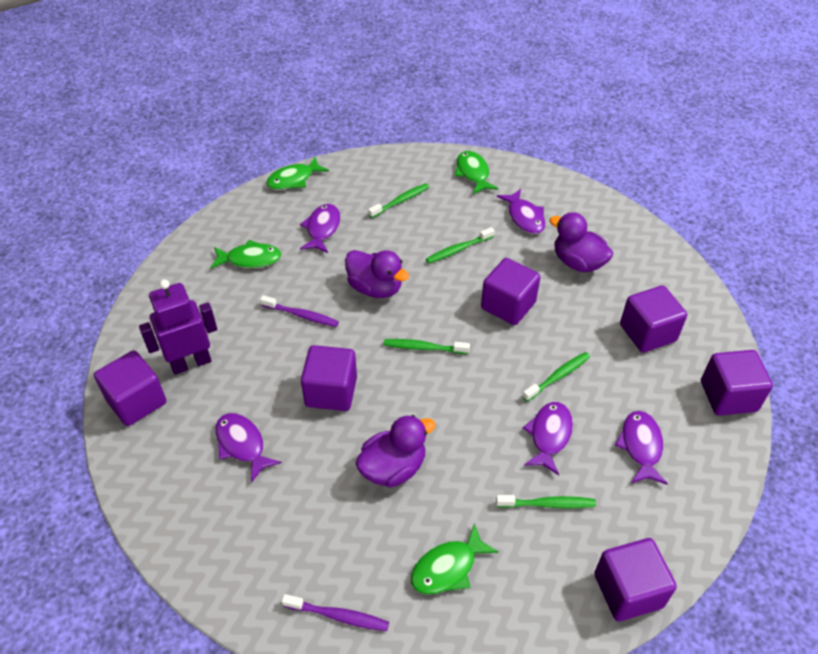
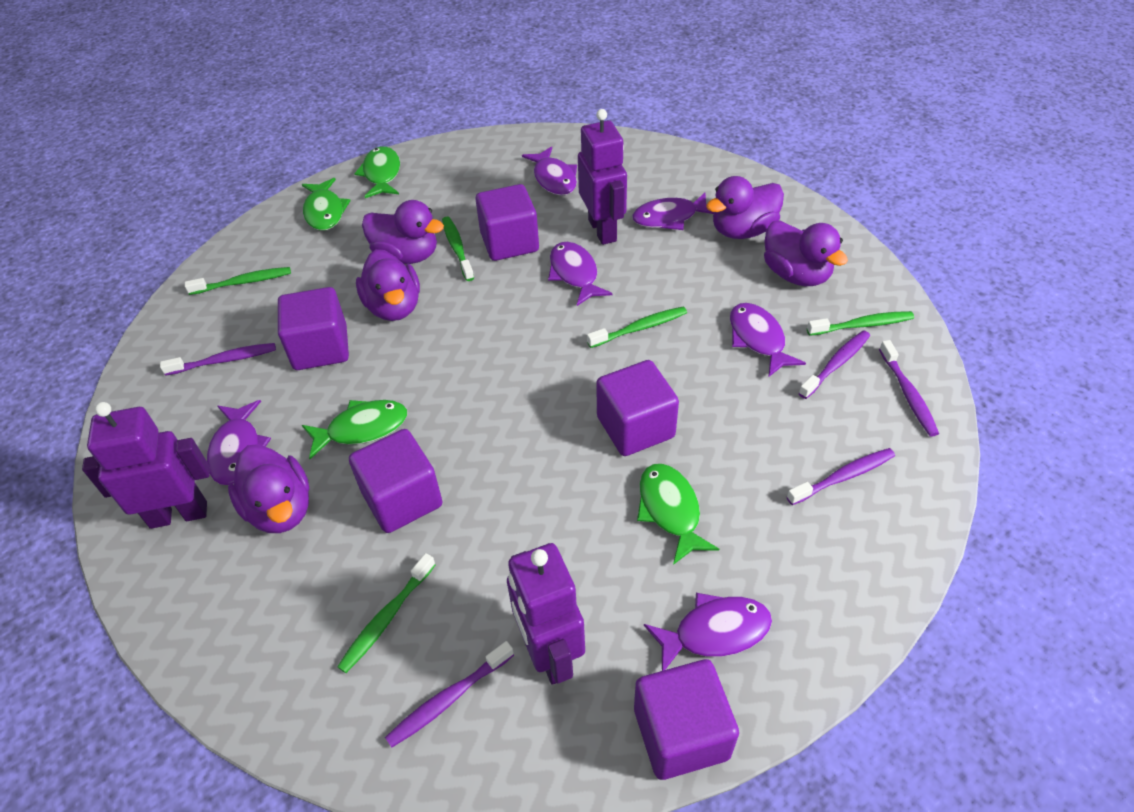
purple cube: [94,351,166,426] [301,345,357,411] [481,258,541,325] [594,538,677,621] [620,285,687,353] [701,350,773,416] = 6 -> [278,287,349,370] [349,429,443,533] [476,184,539,261] [596,360,679,456] [634,659,739,780] = 5
purple duck: [345,250,409,298] [356,415,436,488] [549,212,613,272] = 3 -> [228,444,309,533] [356,249,420,321] [362,200,444,264] [706,176,784,239] [764,220,848,286] = 5
purple fish: [216,413,282,483] [300,204,340,253] [497,189,546,234] [523,402,573,475] [615,411,668,485] = 5 -> [207,400,271,485] [522,146,577,195] [548,242,613,306] [632,193,714,230] [644,593,772,671] [730,303,806,377] = 6
purple robot: [139,279,217,375] = 1 -> [82,402,210,529] [507,543,585,685] [578,109,627,245] = 3
purple toothbrush: [260,295,339,327] [282,594,389,631] = 2 -> [160,343,276,376] [385,641,514,748] [787,448,895,505] [799,330,870,399] [879,340,939,437] = 5

